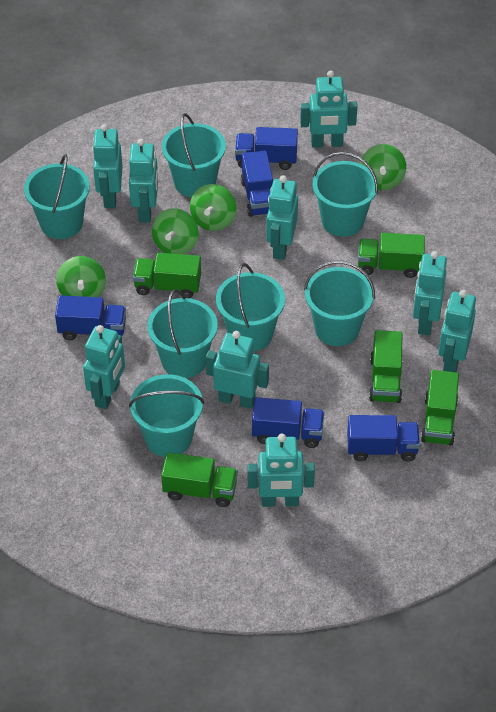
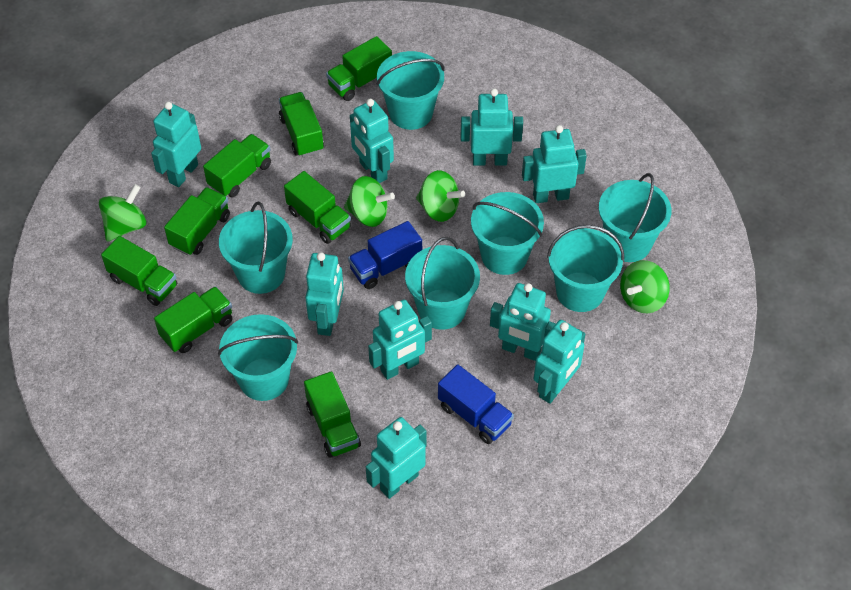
blue truck: [55,295,126,340] [235,127,298,170] [241,151,273,217] [252,397,324,448] [347,415,420,462] = 5 -> [348,221,422,289] [438,364,514,444] = 2
green truck: [133,253,201,298] [161,452,238,507] [358,233,425,278] [369,330,403,403] [421,370,459,445] = 5 -> [101,236,177,306] [154,286,232,353] [164,187,230,256] [203,134,271,197] [279,92,324,157] [284,171,351,244] [304,372,361,458] [326,36,392,101] = 8

